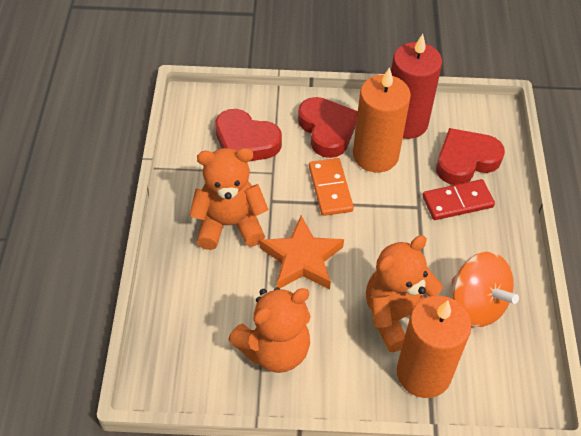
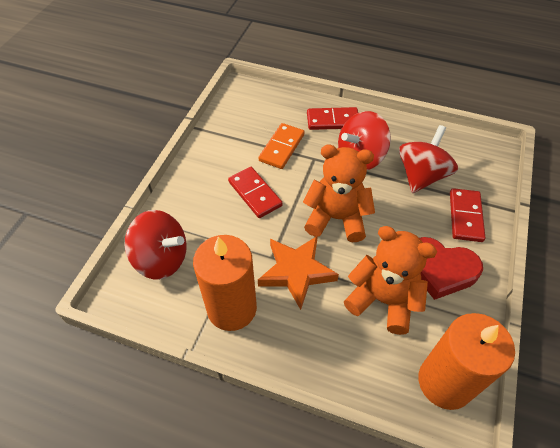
orange spinning top: [451,252,519,327] = 1 -> none = 0
orange teddy bear: [189,148,269,250] [228,287,311,373] [366,235,443,352] = 3 -> [303,145,375,242] [344,226,437,335] = 2
red candle: [391,34,442,139] = 1 -> none = 0
red domino: [422,179,495,220] = 1 -> [228,167,283,218] [307,107,358,130] [450,188,485,242] = 3
red heart: [215,109,282,161] [298,97,358,158] [436,128,505,185] = 3 -> [420,237,483,300] = 1
red spinning top: none = 0 -> [124,210,187,280] [338,111,391,170] [399,125,458,193] = 3

